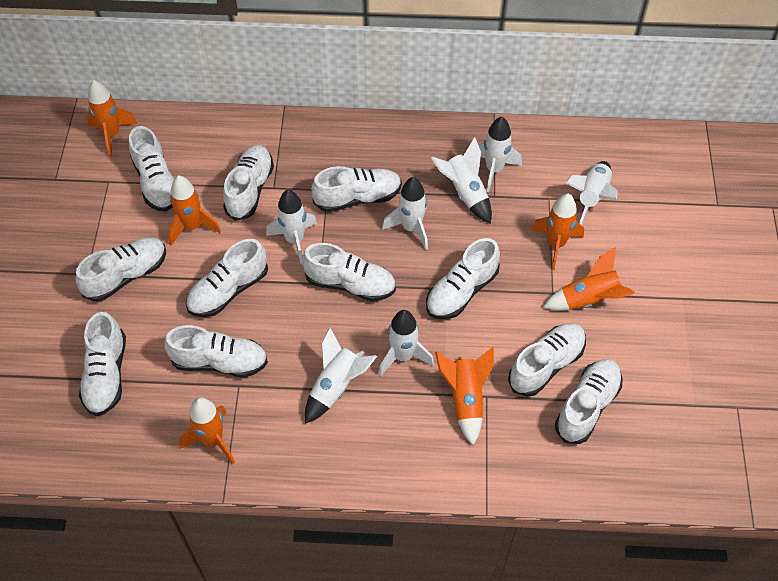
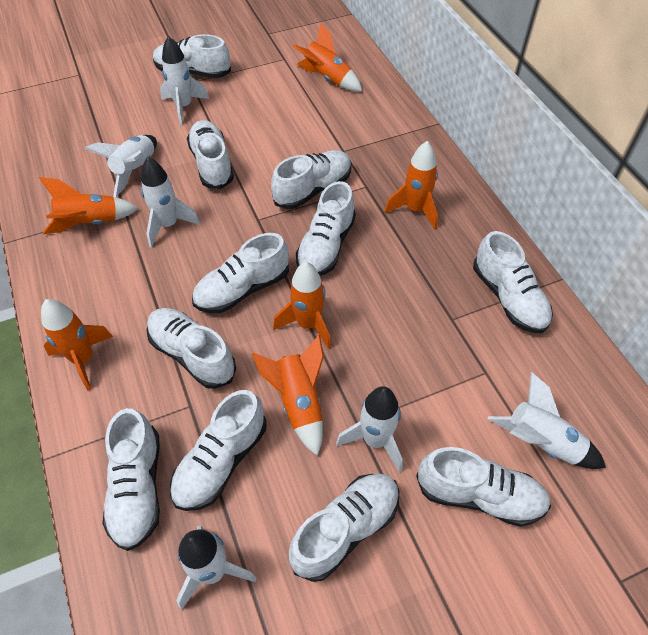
white rocket: [266,189,317,265] [305,327,377,424] [378,310,434,377] [382,177,428,250] [431,137,492,224] [478,117,522,192] [565,161,618,225] = 7 -> [85,135,157,197] [141,157,200,248] [160,36,209,125] [176,525,256,610] [336,386,403,472] [488,372,606,469] = 6

